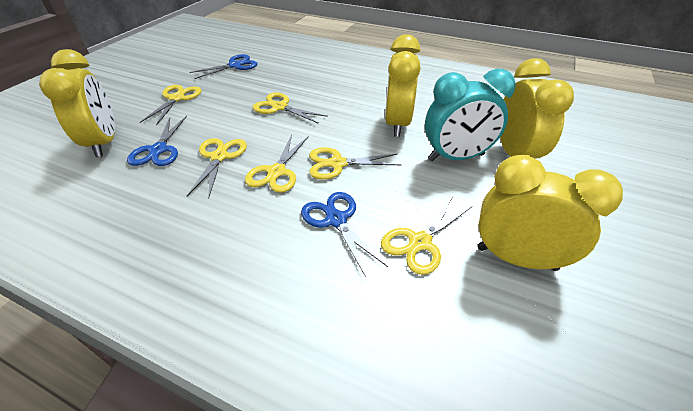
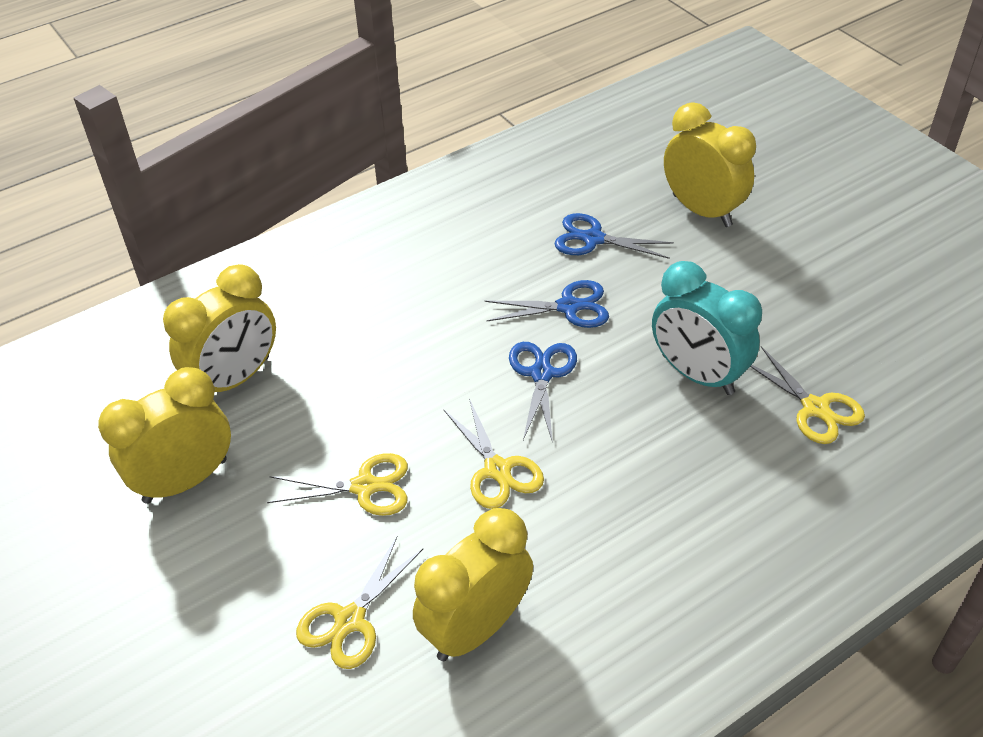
yellow scissors: [140,85,202,126] [187,138,247,198] [245,135,309,193] [253,92,328,124] [309,147,402,180] [381,198,472,275] = 6 -> [267,453,408,516] [296,536,423,669] [444,398,544,509] [750,346,865,444] = 4

